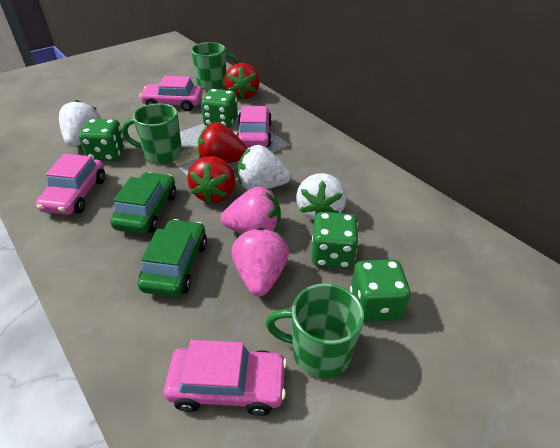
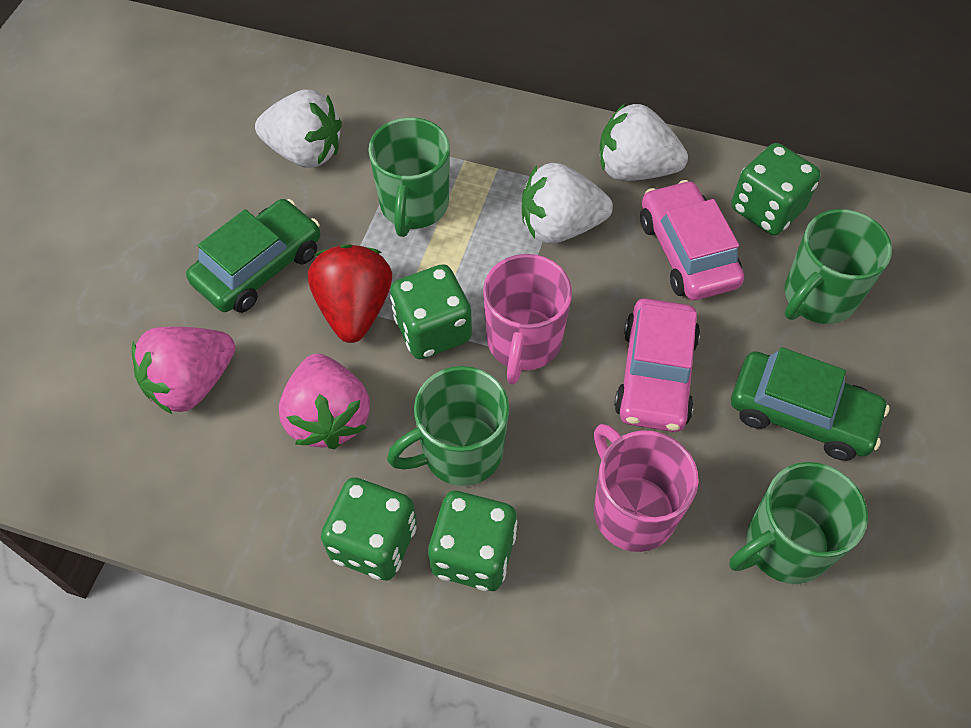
green mug: [122,103,182,164] [191,42,239,90] [266,283,364,378] = 3 -> [368,117,450,237] [387,366,509,486] [729,462,868,584] [784,209,892,324] = 4
pink car: [36,154,105,215] [139,76,203,111] [164,340,287,416] [237,106,272,147] = 4 -> [614,298,700,432] [640,180,744,300] = 2
pink mug: none = 0 -> [483,254,572,384] [594,424,699,552] = 2
red strawberry: [187,156,235,204] [198,122,247,163] [224,63,260,100] = 3 -> [308,244,392,343] = 1

